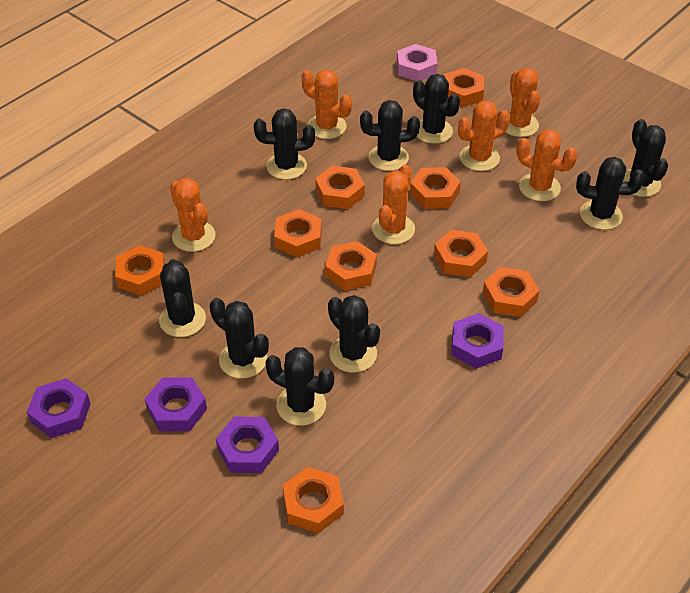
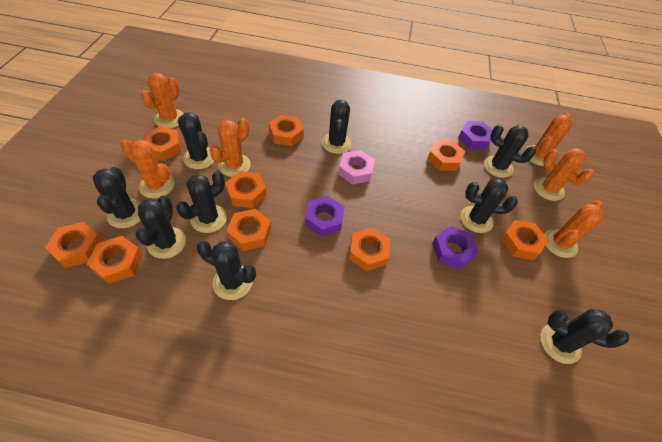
purple nut: [27,378,91,438] [145,377,207,431] [216,416,279,473] [451,313,503,369] = 4 -> [305,196,345,237] [432,226,478,269] [458,121,493,150] = 3

